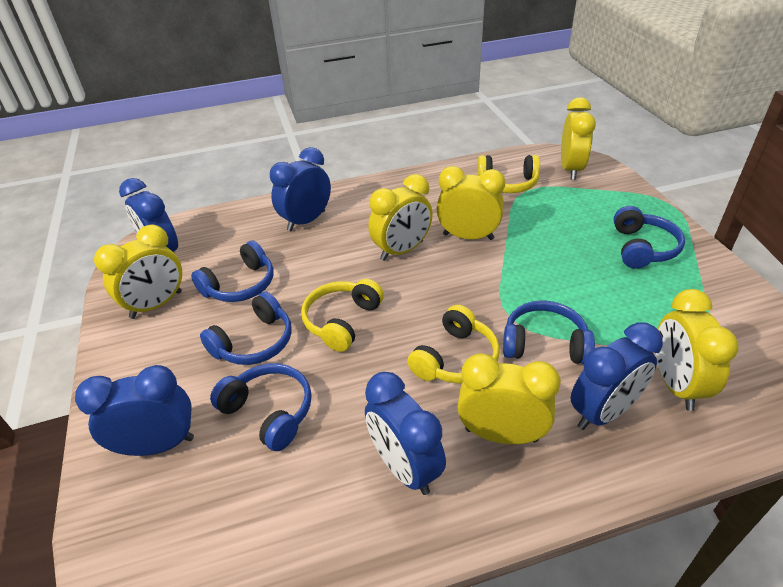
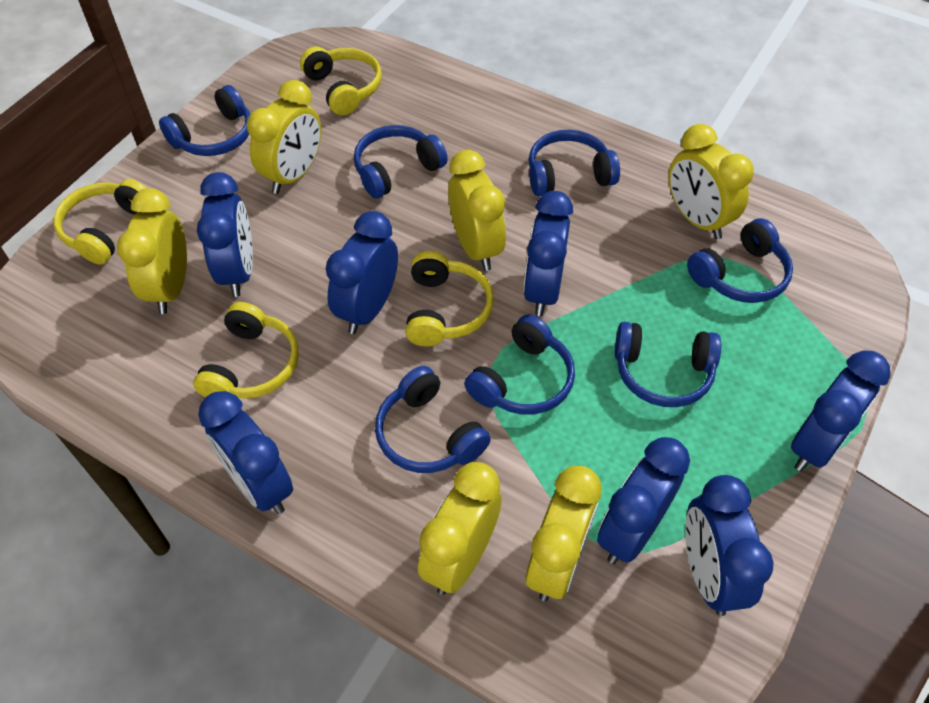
blue clock: [75,365,194,456] [119,178,178,252] [270,147,331,231] [365,372,446,495] [571,322,663,430] = 5 -> [197,172,253,297] [198,391,293,514] [326,211,398,334] [524,191,573,316] [597,437,690,564] [685,475,774,616] [791,350,890,472] = 7
blue headphones: [191,241,274,302] [200,292,292,365] [210,363,312,451] [503,301,595,364] [614,206,685,269] = 5 -> [159,85,250,156] [354,125,448,199] [375,366,491,473] [464,314,575,415] [529,130,620,196] [615,322,721,407] [687,218,793,303] = 7
yellow headphones: [301,279,384,352] [407,305,500,384] [477,155,540,193] = 3 -> [53,179,147,265] [193,302,299,399] [300,46,382,116] [405,251,494,347] = 4

